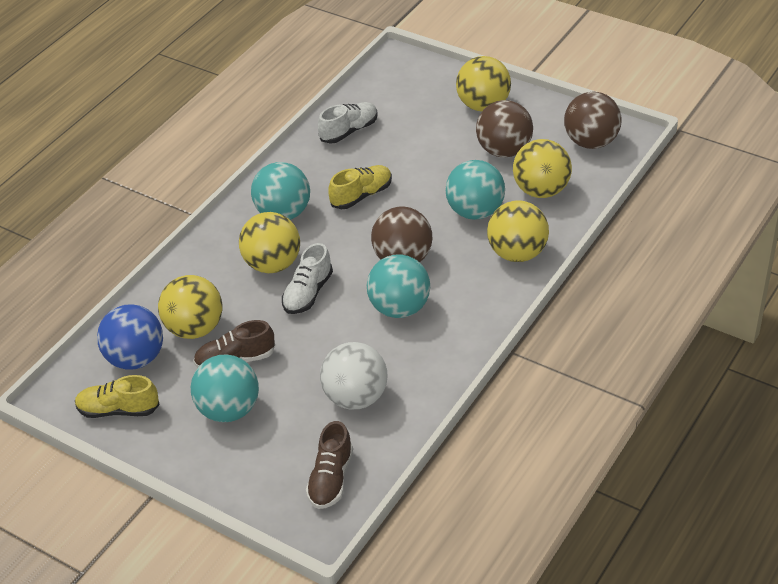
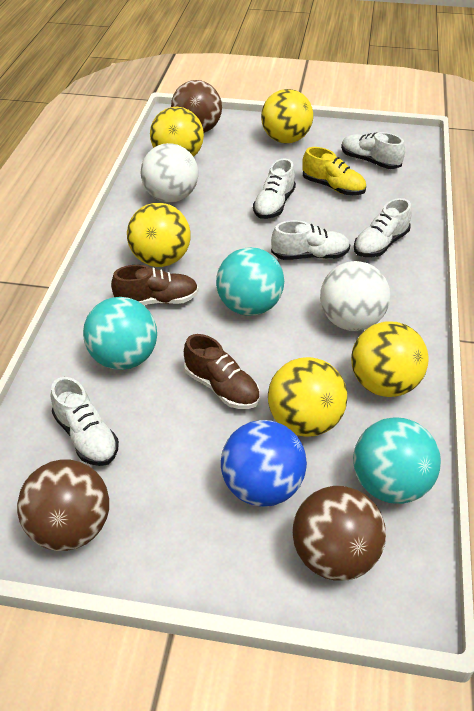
turquoise ball: [191,354,259,422] [251,162,310,220] [367,254,430,318] [445,160,505,220] = 4 -> [83,297,157,370] [216,247,284,316] [353,417,441,504] = 3
white ball: [320,342,388,409] = 1 -> [141,143,198,202] [320,261,390,331] = 2
white shoe: [282,243,333,314] [318,102,378,144] = 2 -> [51,377,119,466] [253,158,296,219] [271,220,350,260] [341,132,405,169] [354,198,412,257] = 5
yellow shoe: [75,375,160,418] [328,165,392,209] = 2 -> [302,147,366,195] = 1

